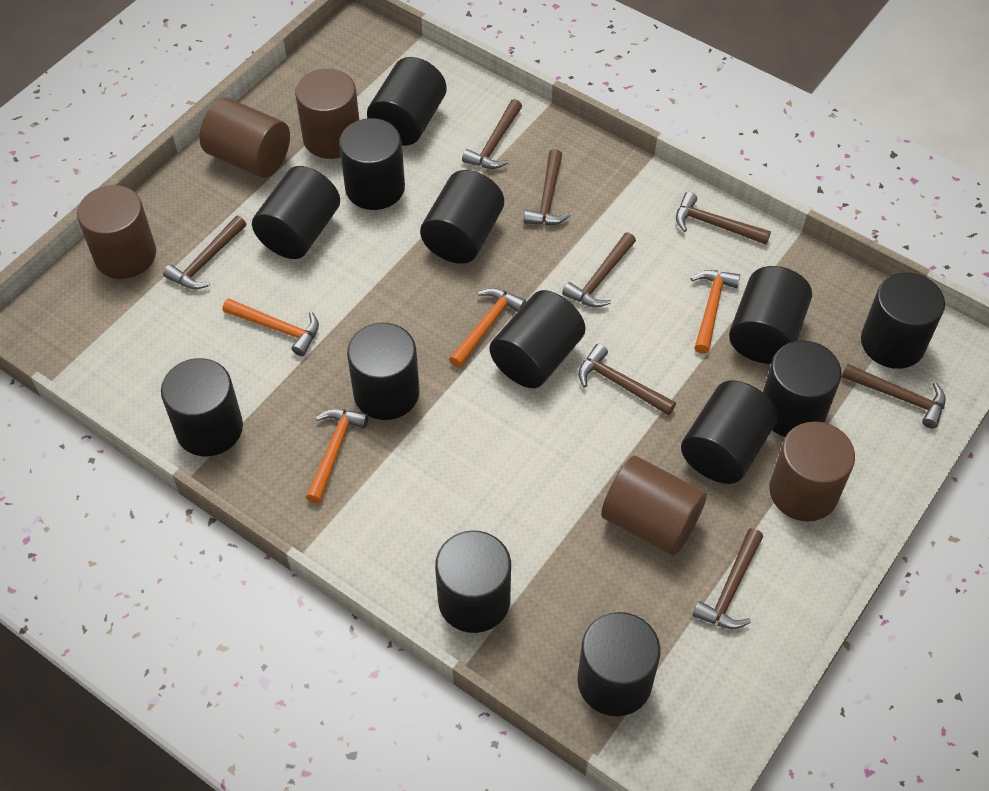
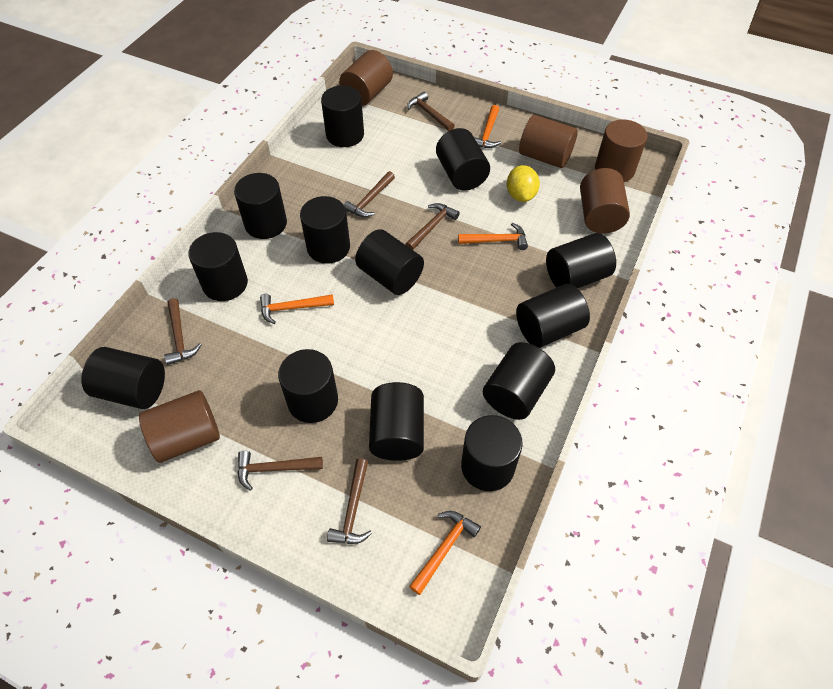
brown hammer: [163,216,246,290] [462,99,522,169] [524,149,571,225] [562,232,636,308] [578,344,676,416] [676,192,771,245] [693,528,763,629] [842,363,946,429] = 8 -> [164,298,202,365] [238,451,323,490] [327,459,372,544] [344,171,395,217] [405,203,460,250] [407,91,455,131] = 6
yellow lemon: none = 0 -> [507,165,540,202] = 1

